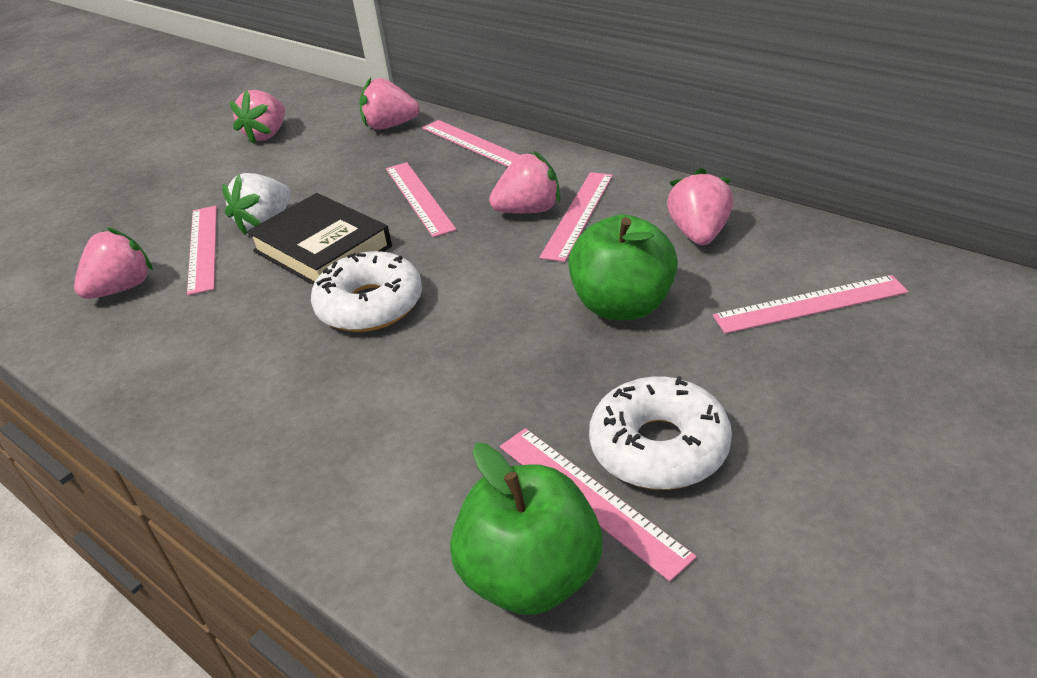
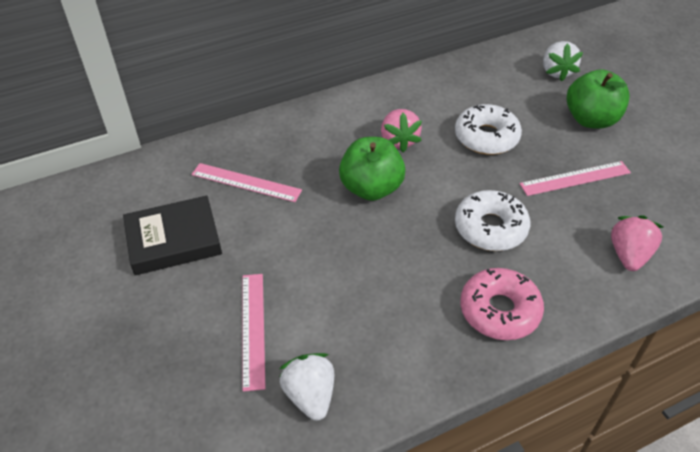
pink donut: none = 0 -> [460,268,544,340] = 1
pink ruler: [187,206,217,295] [386,162,456,237] [422,120,520,167] [500,428,697,582] [539,172,613,262] [713,275,909,334] = 6 -> [192,163,302,202] [243,274,266,392] [520,161,631,196] = 3
pink strawberry: [74,227,153,299] [230,90,285,144] [359,77,420,130] [489,151,560,213] [667,168,733,245] = 5 -> [381,109,422,152] [611,215,663,271] = 2
white strawberry: [223,173,291,236] = 1 -> [280,353,334,421] [543,41,583,82] = 2

